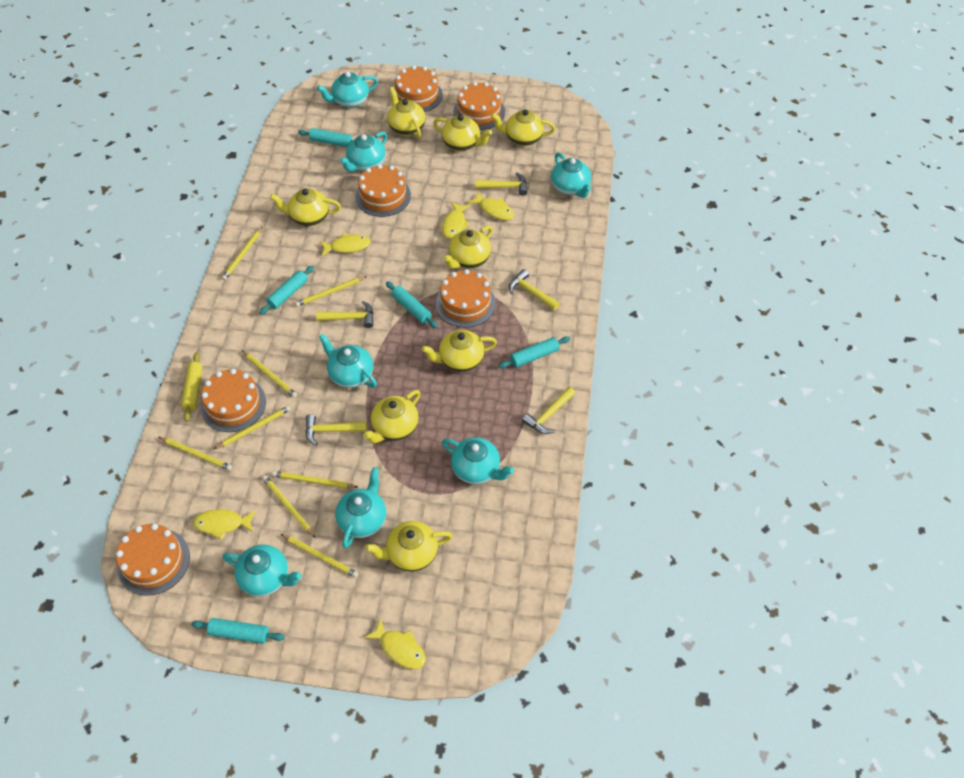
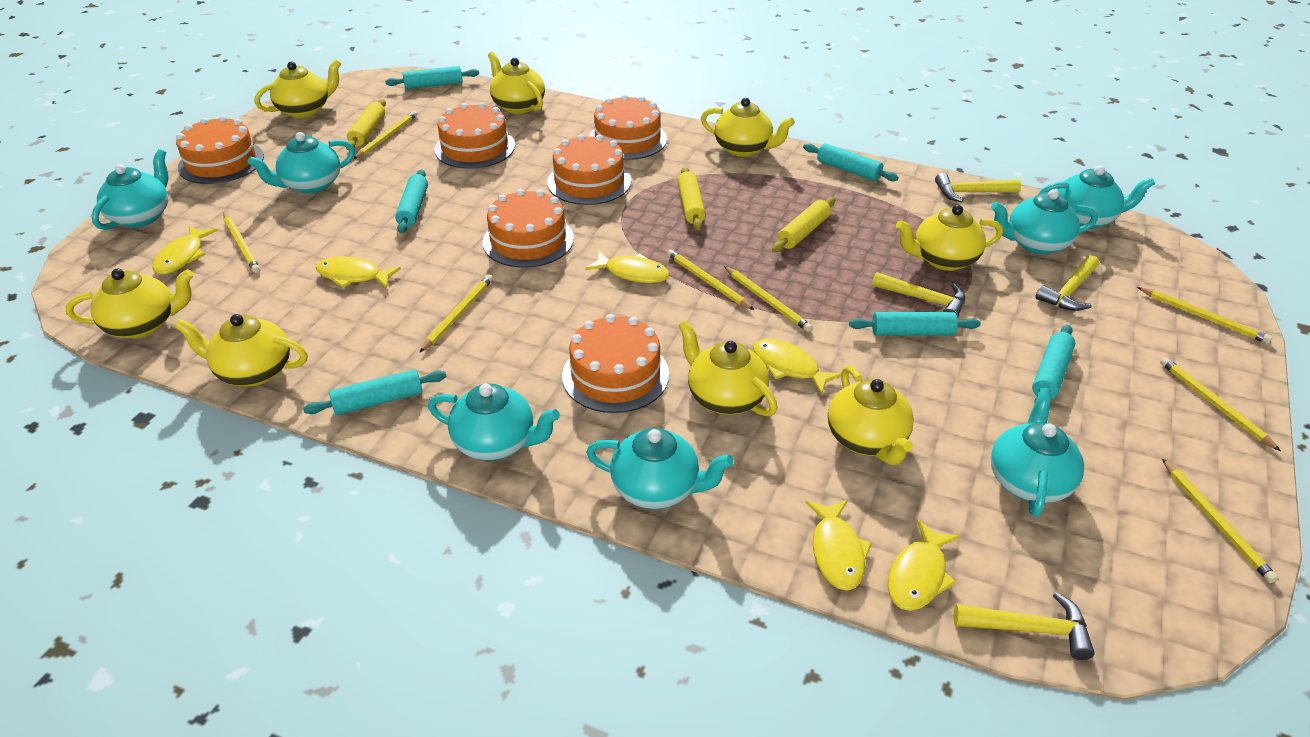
turquoise rolling pin: [192,618,285,644] [260,265,314,315] [298,128,352,147] [386,281,438,328] [499,336,570,368] = 5 -> [303,369,446,415] [385,66,479,89] [395,169,428,233] [803,143,899,181] [849,312,981,336] [1032,325,1075,403] = 6
yellow fish: [193,509,256,540] [320,233,371,256] [364,618,426,669] [442,202,470,239] [468,192,514,220] = 5 -> [152,226,218,275] [316,257,401,288] [585,250,670,283] [753,339,841,395] [806,500,872,590] [888,519,960,611] = 6
yellow hammer: [305,414,367,445] [316,301,373,328] [476,172,527,196] [509,269,560,310] [522,387,575,434] = 5 -> [872,272,965,318] [935,173,1021,202] [954,592,1095,660] [1035,255,1099,311] = 4
yellow rolling pin: [181,352,203,421] = 1 -> [346,99,386,150] [678,167,706,230] [772,197,835,252] = 3

